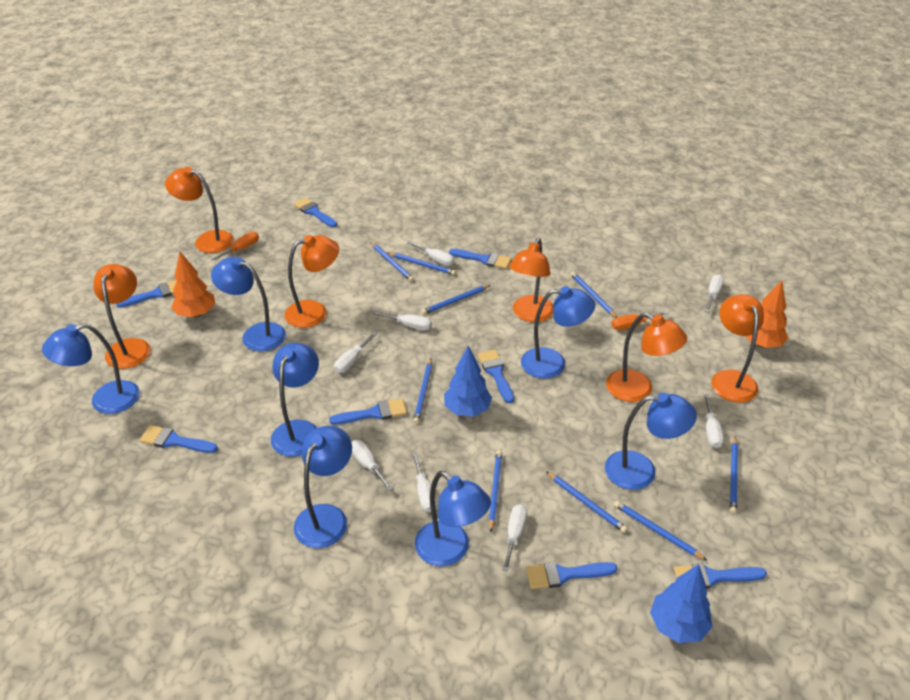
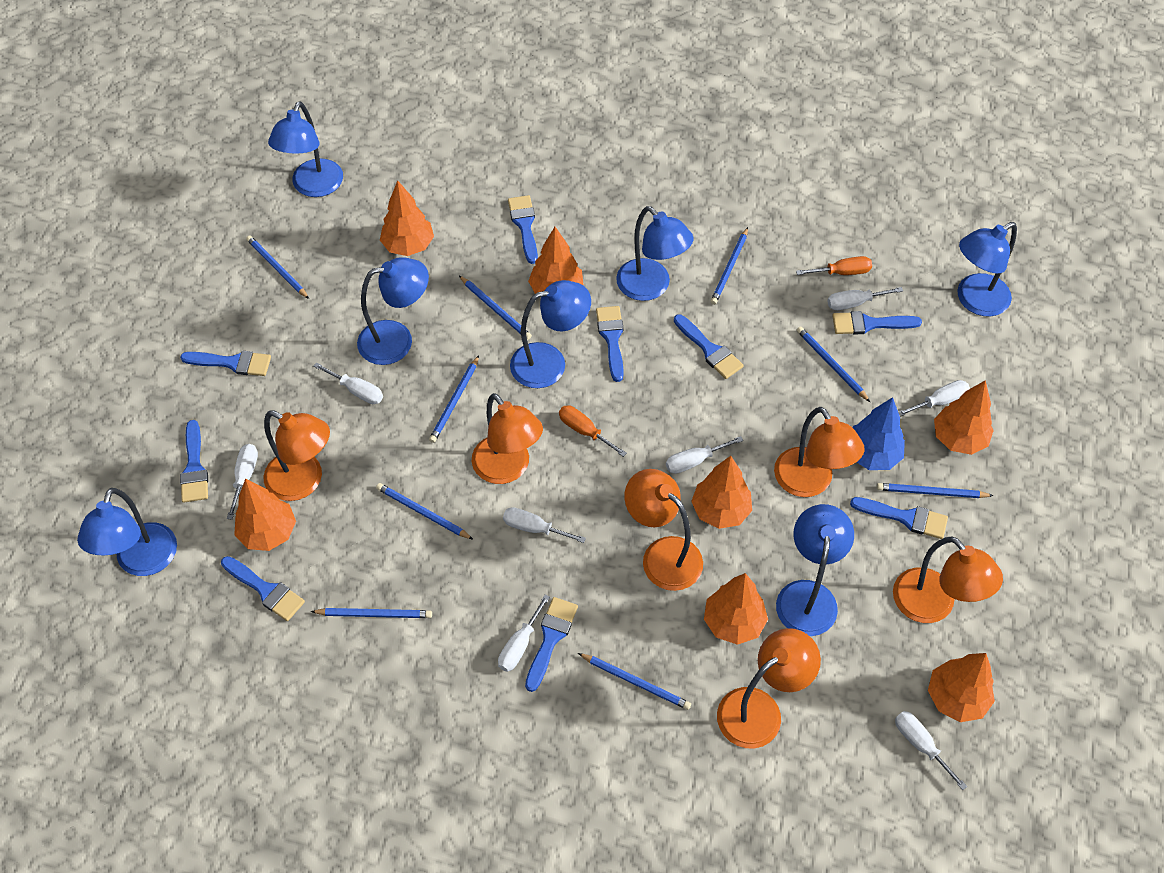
blue brush: [116,280,177,308] [140,425,218,453] [294,198,337,227] [329,398,407,424] [449,249,512,269] [478,350,514,403] [526,562,617,589] [674,564,767,589] = 8 -> [180,351,271,376] [180,420,208,503] [221,556,305,621] [508,195,538,264] [525,597,578,692] [596,306,624,382] [674,314,744,379] [832,311,922,334] [850,497,948,539] = 9
blue tree: [444,346,492,417] [650,564,712,643] = 2 -> [852,397,905,470] = 1
orange tree: [171,252,215,317] [745,280,788,348] = 2 -> [234,479,296,551] [380,180,434,256] [528,227,584,294] [691,456,752,529] [704,573,768,645] [928,653,995,722] [934,380,994,455] = 7

